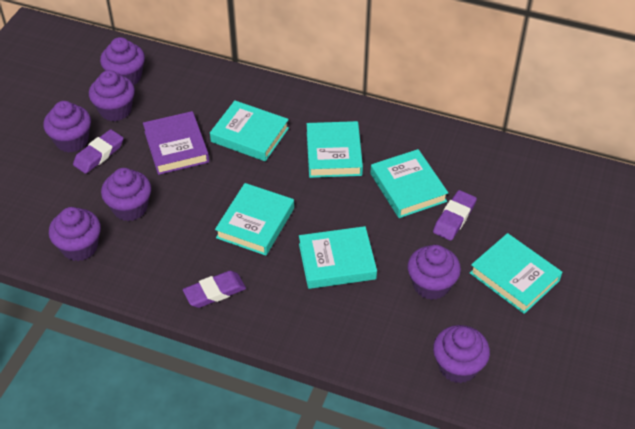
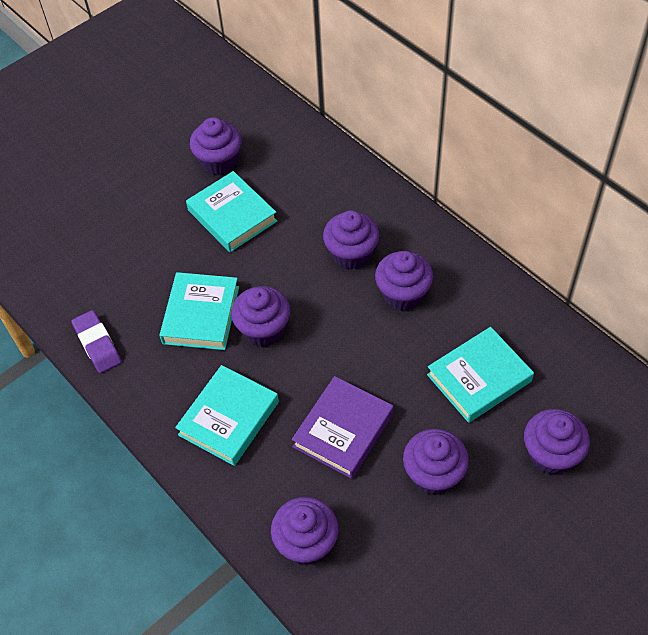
purple eraser: [73,129,124,174] [183,271,246,308] [433,190,477,241] = 3 -> [72,310,122,373] = 1
turquoise book: [210,100,289,161] [215,183,294,256] [299,226,377,289] [307,121,363,178] [370,149,448,218] [470,233,562,314] = 6 -> [159,272,239,350] [175,365,279,466] [186,171,277,252] [427,327,534,423] = 4

